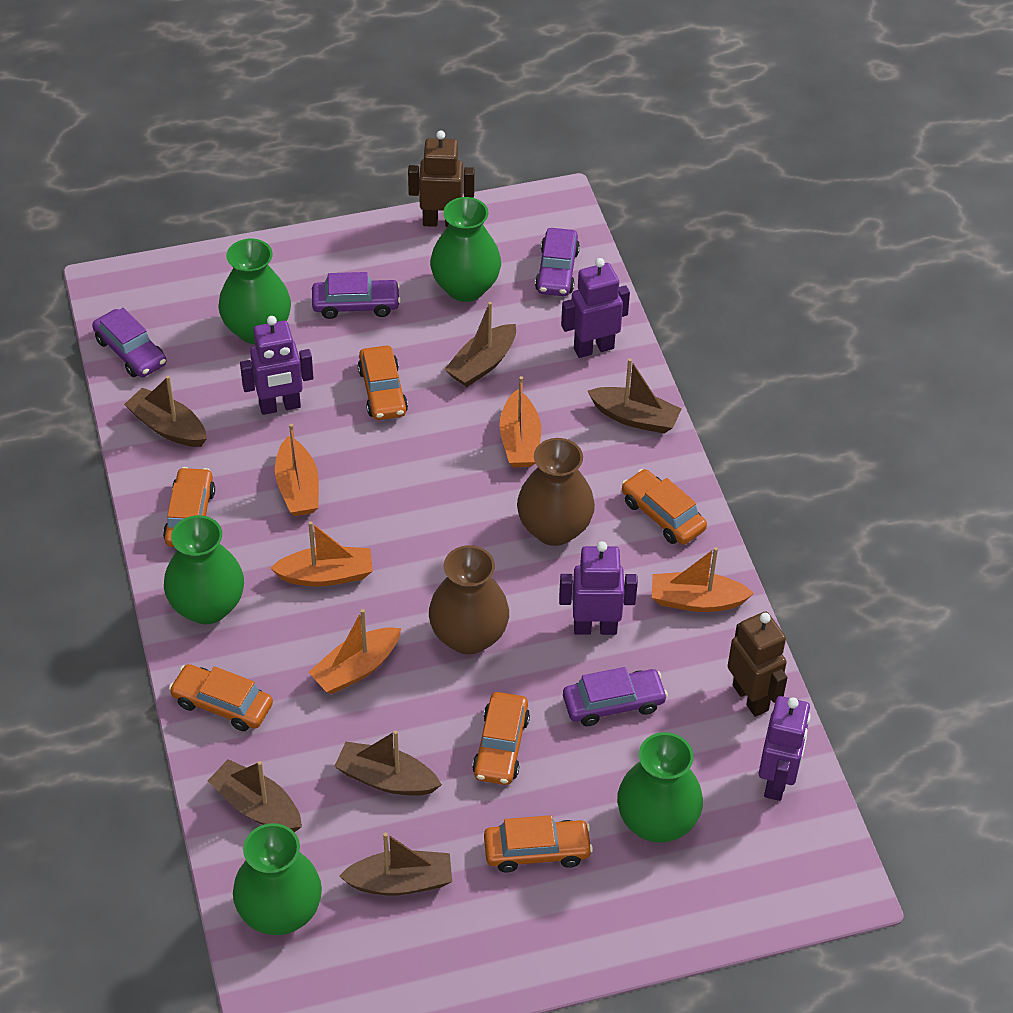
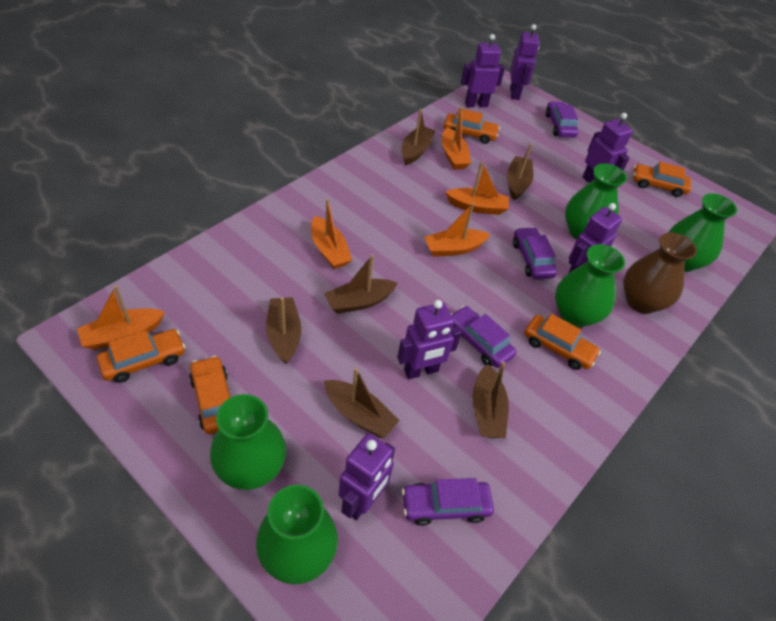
brown robot: [408,130,475,227] [728,611,787,717] = 2 -> none = 0
brown vase: [429,545,509,654] [517,438,595,546] = 2 -> [623,232,697,314] = 1
orange car: [163,467,215,547] [169,664,273,731] [358,346,408,420] [472,692,530,785] [484,815,593,873] [622,469,707,545] = 6 -> [97,329,185,383] [189,356,231,434] [444,108,500,144] [524,314,601,370] [633,162,691,197] = 5
purple robot: [240,316,314,415] [559,541,638,635] [561,258,630,358] [758,696,811,801] = 4 -> [339,434,395,520] [397,300,462,379] [461,34,505,107] [510,24,540,100] [568,203,622,273] [582,113,633,183] = 6

